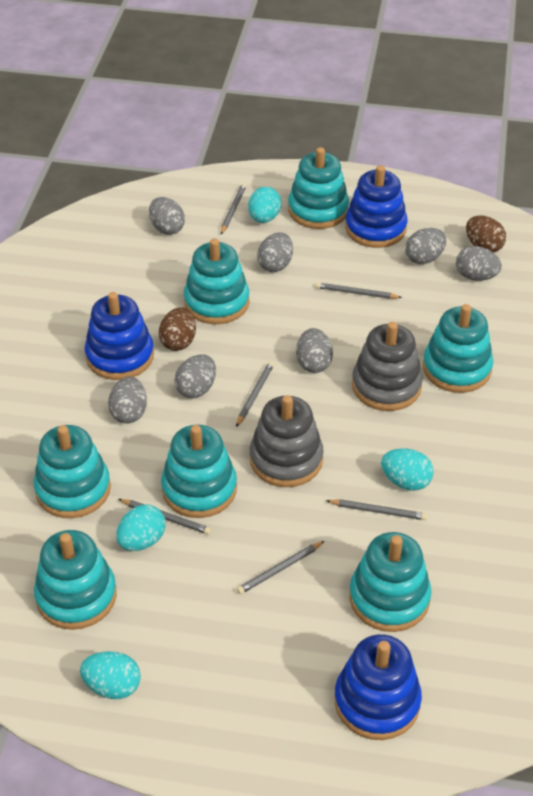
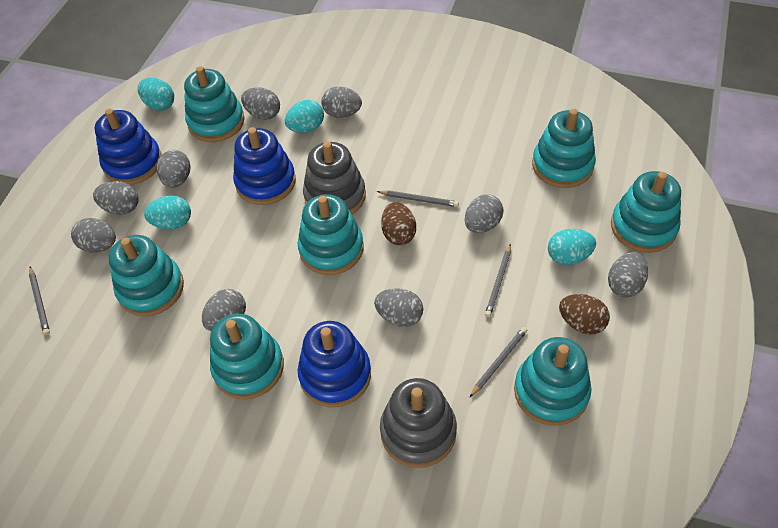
grey egg: [108,377,147,424] [149,197,185,235] [174,354,216,398] [257,233,293,272] [296,328,333,373] [405,228,447,264] [456,246,502,281] = 7 -> [71,218,116,253] [93,181,139,215] [157,150,191,188] [202,289,246,331] [241,87,280,120] [321,87,362,118] [374,288,423,327] [465,194,504,233] [608,252,648,297] = 9
grey pencil: [119,499,211,535] [221,183,246,234] [236,361,274,427] [237,541,324,594] [316,282,402,299] [326,499,428,520] = 6 -> [29,267,50,335] [377,190,459,207] [470,327,527,397] [485,244,511,317] = 4

